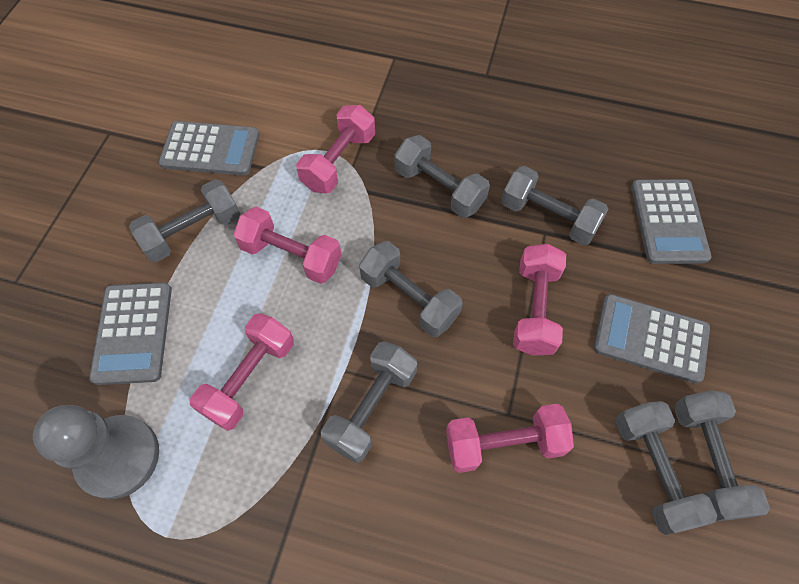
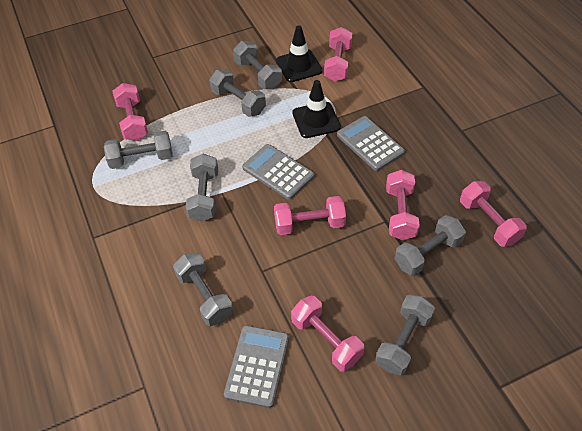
black traffic cone: none = 0 -> [276,25,323,82] [292,80,341,138] = 2
grey calculator: [89,282,172,385] [159,121,259,176] [593,294,710,384] [631,179,712,264] = 4 -> [224,325,289,408] [242,144,314,200] [337,116,405,171] = 3
grey pawn: [33,405,159,499] = 1 -> none = 0
pink dumbbell: [190,313,294,431] [233,207,342,284] [296,105,375,193] [446,404,574,473] [513,244,566,356] = 5 -> [112,83,148,141] [274,196,346,235] [291,296,364,372] [324,27,352,82] [386,170,420,240] [460,181,527,247] = 6

